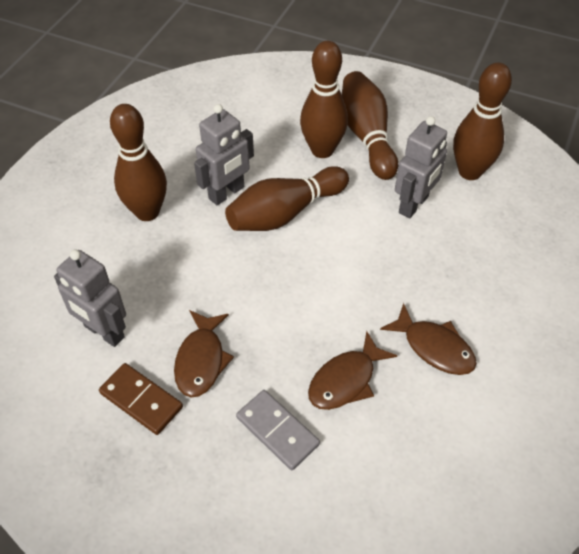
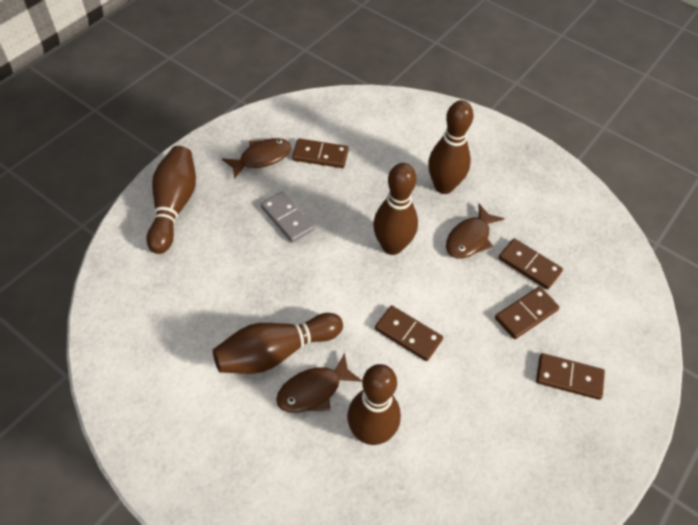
brown domino: [99,363,183,435] = 1 -> [292,139,349,168] [375,306,443,361] [495,287,560,339] [498,238,563,290] [536,353,605,400] = 5
grey robot: [54,249,126,347] [194,104,254,205] [395,116,447,218] = 3 -> none = 0

